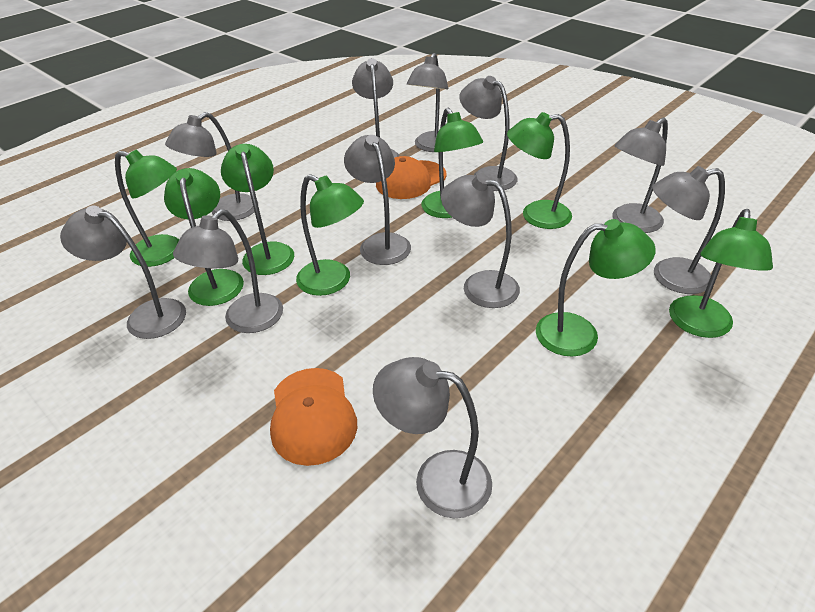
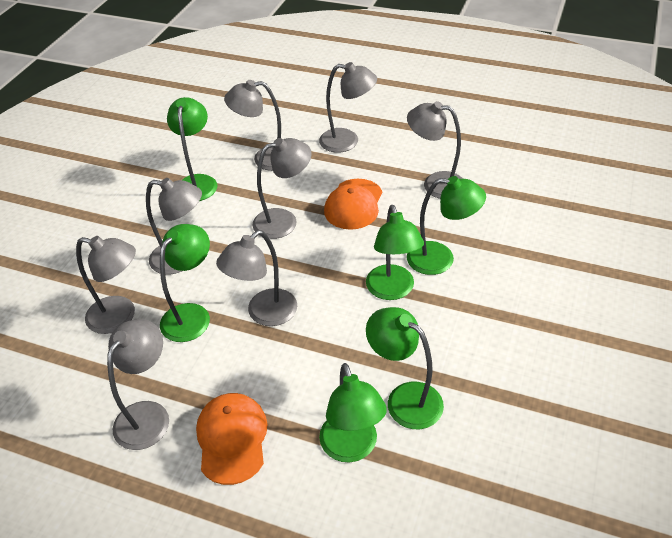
green lamp: [115,150,179,267] [164,168,244,306] [221,144,294,275] [296,174,364,296] [421,108,483,218] [507,112,572,229] [536,219,656,357] [669,209,773,338] = 8 -> [160,224,210,342] [167,97,217,201] [319,363,387,462] [366,205,424,300] [366,307,444,429] [407,176,486,275] = 6
grey lamp: [60,206,186,339] [165,112,258,221] [173,209,283,333] [344,135,411,265] [352,58,400,158] [373,357,492,518] [407,53,448,152] [441,173,520,308] [459,76,518,191] [612,118,668,233] [652,166,725,294] = 11 -> [76,236,136,334] [107,319,169,450] [146,178,202,274] [216,230,297,326] [224,80,281,171] [252,138,312,239] [319,62,377,152] [407,101,463,199] = 8

